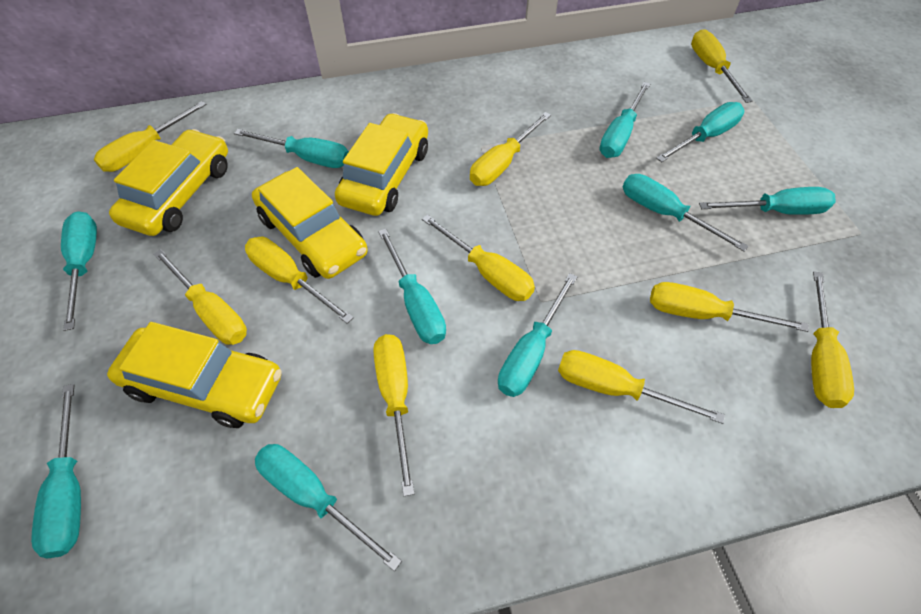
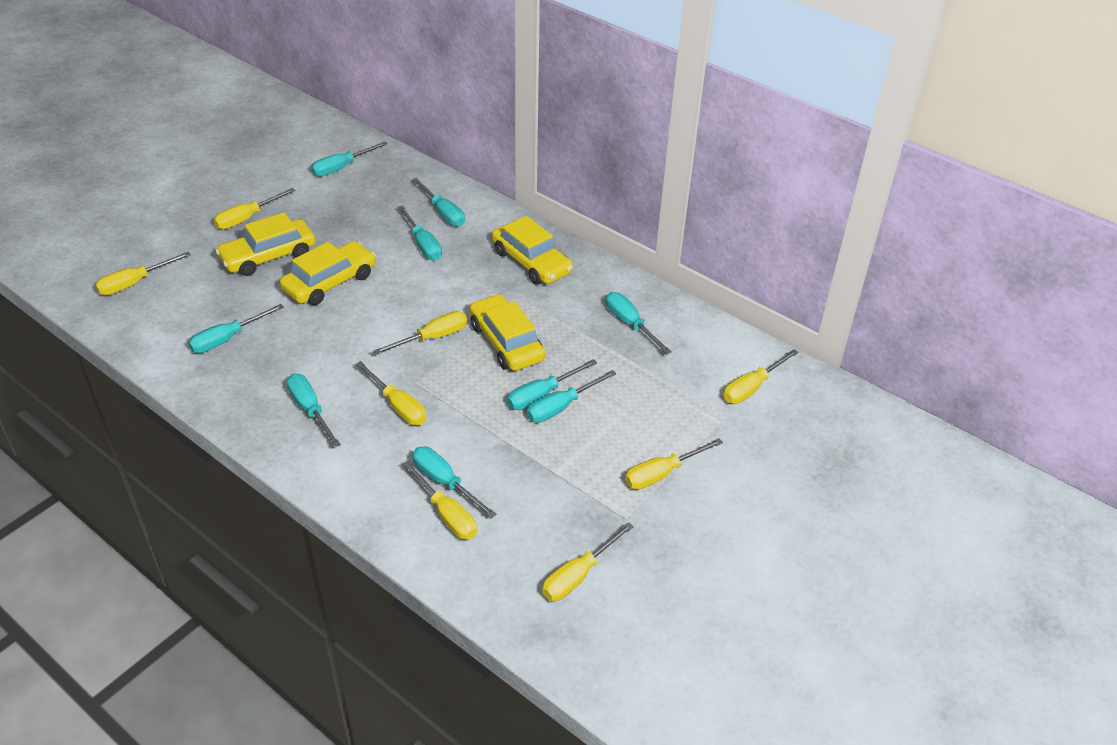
turquoise screwdriver: [31,384,81,558] [61,211,97,331] [234,129,349,168] [255,444,402,571] [378,229,446,344] [498,273,577,397] [599,82,650,158] [623,174,749,252] [656,102,744,162] [699,187,836,215] = 10 -> [188,304,284,353] [286,374,341,448] [311,142,387,177] [398,205,442,260] [412,178,465,227] [412,447,496,518] [507,359,597,410] [527,370,616,423] [606,292,672,354] = 9
yellow screwdriver: [94,101,207,172] [153,249,247,345] [245,237,354,324] [373,334,415,496] [422,215,535,301] [470,112,551,186] [558,350,725,424] [650,282,809,332] [691,29,752,103] [811,271,854,408] = 10 -> [95,252,191,295] [213,188,295,229] [356,361,426,425] [373,311,467,355] [402,460,477,540] [542,522,634,601] [625,438,723,489] [724,349,799,404] = 8

